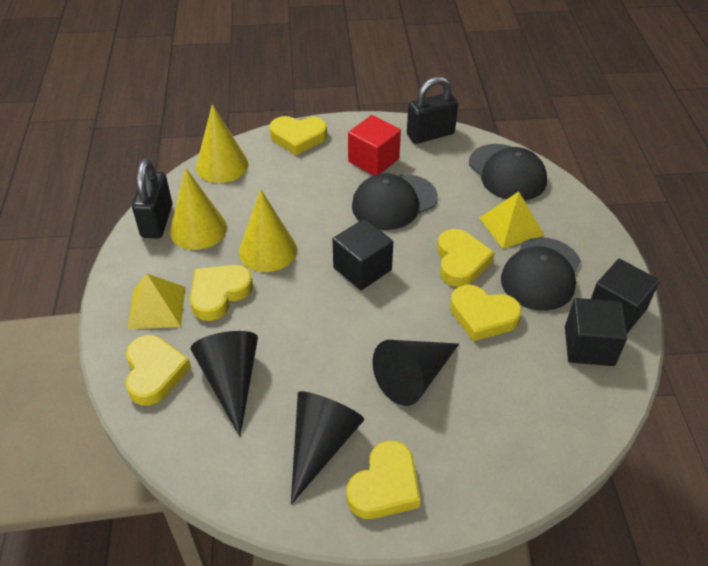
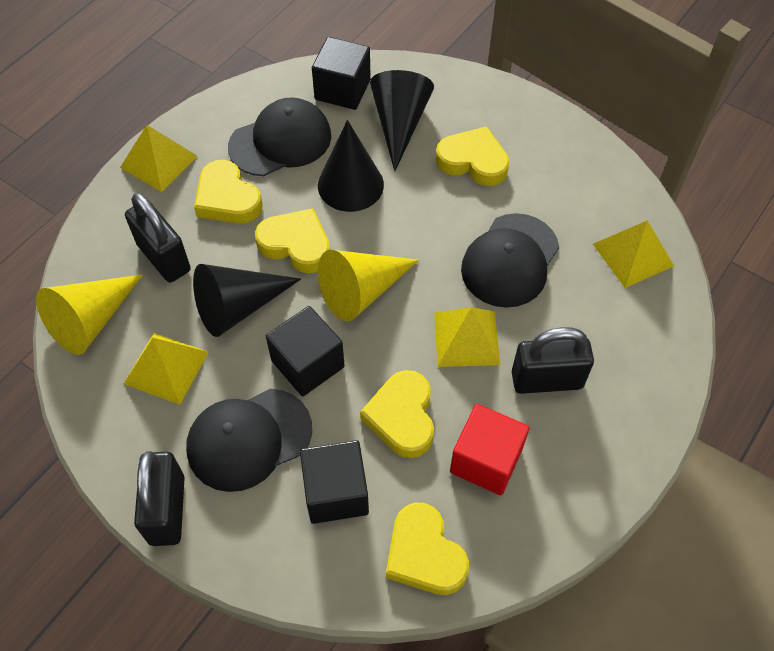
black padlock: [132,159,172,239] [407,76,458,144] = 2 -> [125,193,191,282] [134,451,185,546] [512,327,594,394] = 3
yellow cone: [170,168,227,250] [196,104,249,183] [239,189,297,272] = 3 -> [36,275,143,355] [318,250,419,321] = 2
yellow heart: [125,335,191,406] [190,265,253,321] [269,116,327,155] [347,441,421,519] [437,229,495,287] [450,284,522,342] = 6 -> [194,160,262,224] [255,208,330,273] [360,370,434,458] [386,503,469,595] [436,126,510,186] = 5
yellow pyramid: [127,274,185,329] [479,192,544,249] = 2 -> [120,125,198,192] [124,333,209,405] [434,307,500,367] [593,220,674,288] = 4

